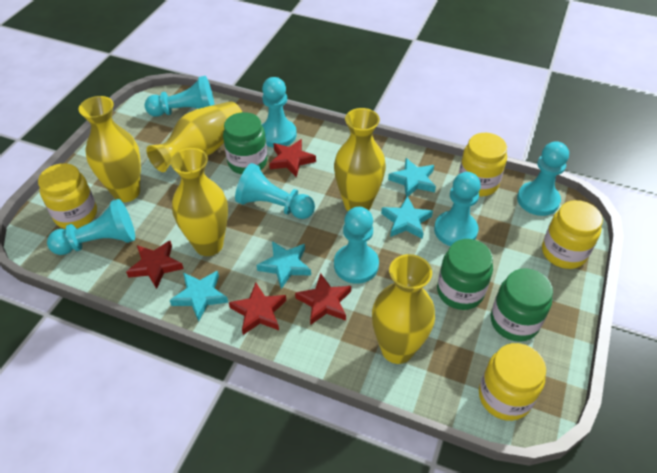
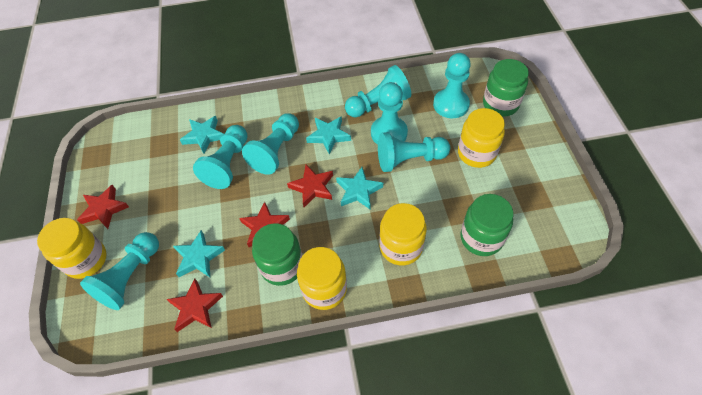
yellow vase: [79,96,141,202] [146,101,242,172] [171,148,228,256] [334,108,386,211] [372,254,435,364] = 5 -> none = 0

